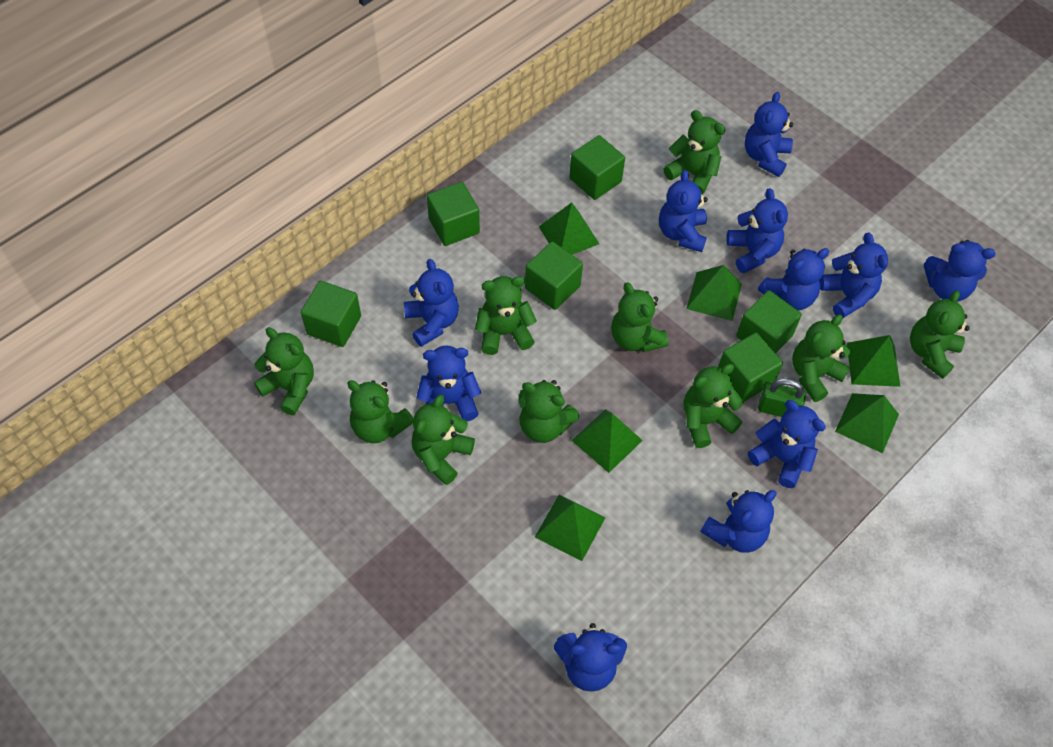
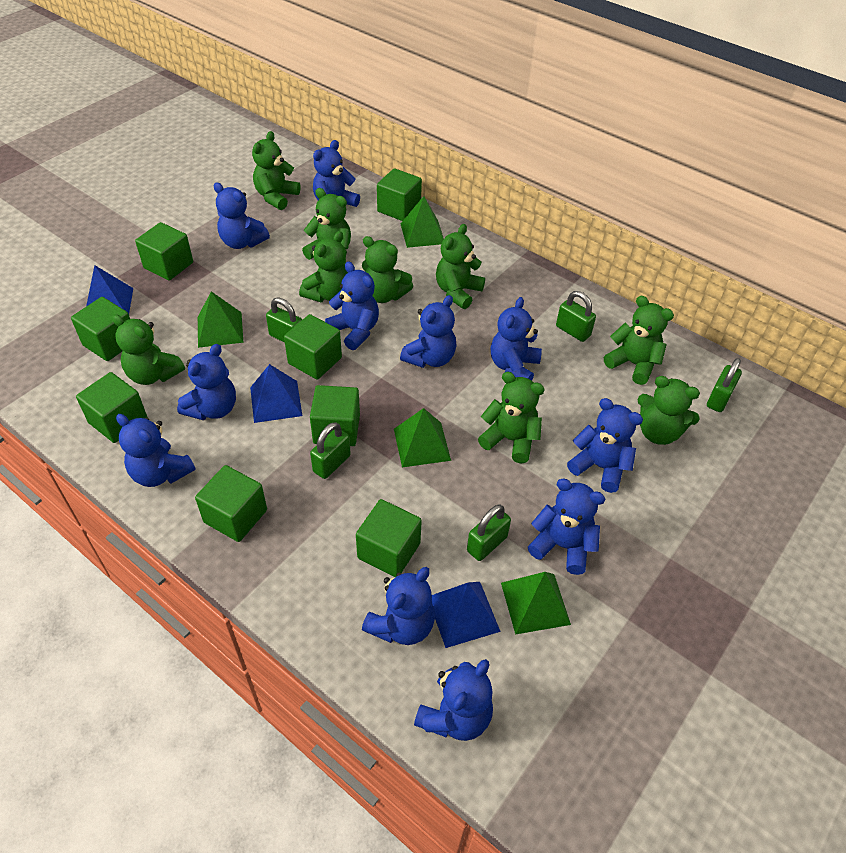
blue pyramid: none = 0 -> [86,265,133,314] [250,364,302,423] [431,582,501,648] = 3
green cube: [301,281,361,347] [427,182,480,246] [525,242,583,310] [570,135,625,200] [718,332,783,402] [736,290,802,353] = 6 -> [71,297,130,361] [76,372,148,443] [135,222,193,281] [195,465,267,542] [284,314,342,380] [310,385,360,446] [356,499,422,577] [377,168,422,221] = 8
green padlock: [758,378,806,417] = 1 -> [266,298,302,343] [310,422,351,479] [467,505,511,561] [556,291,596,342] [707,358,742,412] = 5
green pyramid: [535,495,606,561] [539,202,599,255] [572,409,643,473] [686,265,742,321] [835,393,899,453] [847,335,901,387] = 6 -> [198,291,243,348] [394,408,451,467] [401,196,444,248] [501,572,571,635] = 4
green teddy bear: [254,327,314,415] [347,380,414,443] [411,395,475,485] [475,276,537,355] [519,380,579,443] [611,282,669,352] [664,110,725,195] [684,364,744,448] [792,314,850,402] [910,290,970,379] = 10 -> [112,314,185,385] [252,131,301,210] [299,231,348,302] [302,188,351,260] [362,236,413,303] [436,224,485,309] [478,372,545,463] [604,296,674,385] [638,376,700,445] = 9

